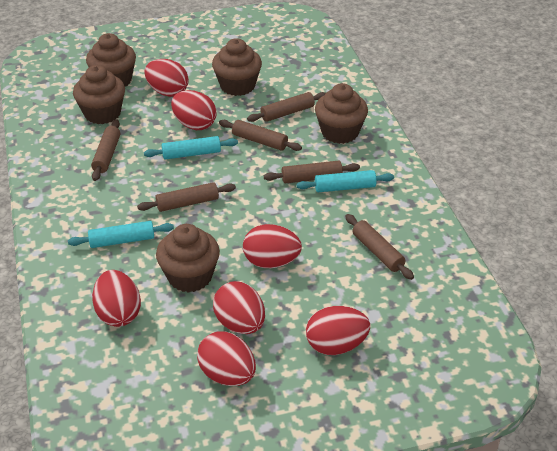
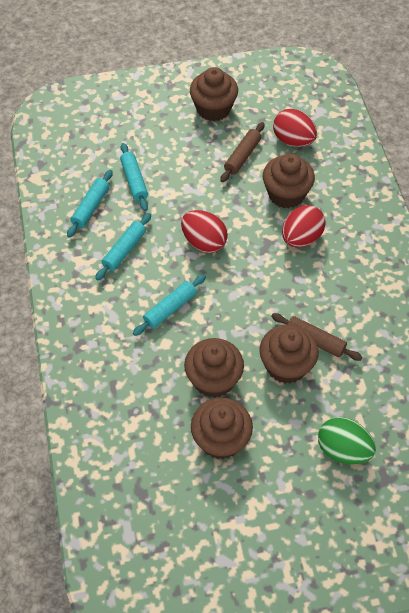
brown rolling pin: [91,119,120,181] [137,182,236,212] [219,120,302,151] [247,92,326,122] [264,161,360,183] [345,214,414,280] = 6 -> [220,122,265,182] [271,313,362,361] = 2
green egg: none = 0 -> [318,417,376,464] = 1
red egg: [92,270,141,327] [144,59,189,97] [171,90,217,130] [197,331,256,386] [213,281,265,334] [243,224,302,268] [306,306,370,355] = 7 -> [181,210,228,253] [273,109,317,147] [282,205,326,247] = 3
turquoise rolling pin: [68,221,174,248] [144,136,238,159] [297,170,394,192] = 3 -> [67,170,113,237] [95,213,151,280] [120,143,148,211] [133,274,206,336] = 4

